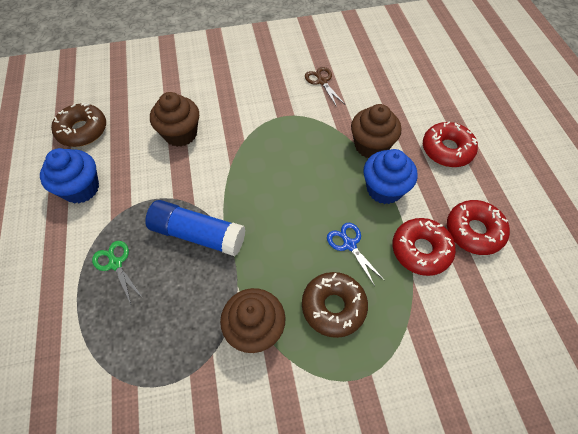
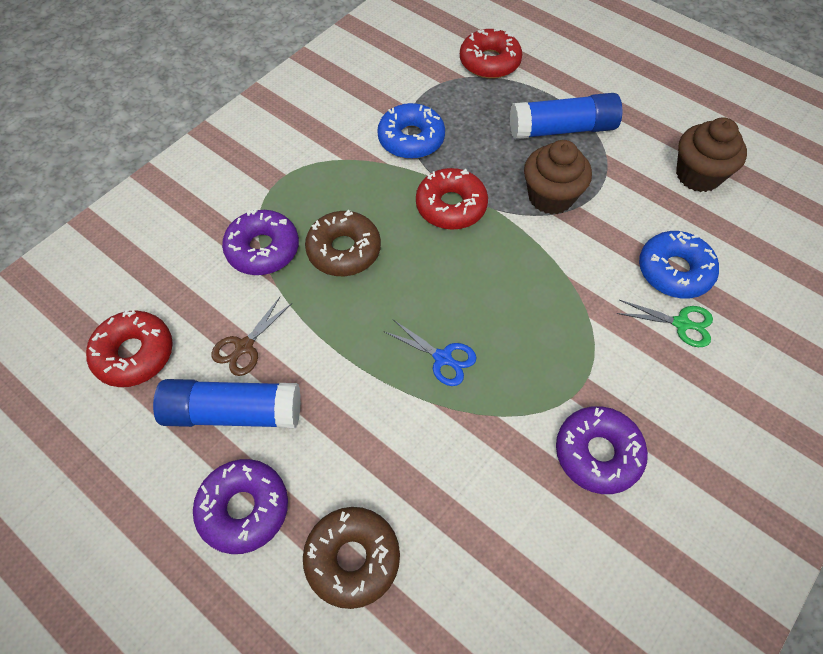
blue cupcake: [40,148,99,204] [363,149,417,204] = 2 -> none = 0
blue donut: none = 0 -> [377,103,445,159] [639,231,719,298] = 2
blue glue stick: [145,200,246,256] = 1 -> [153,379,301,428] [510,93,622,139] = 2
brown cupcake: [150,92,199,147] [220,288,285,353] [351,104,401,158] = 3 -> [524,140,592,215] [676,118,747,192] = 2
purple donut: none = 0 -> [193,459,288,554] [222,209,299,275] [556,406,648,494] = 3

